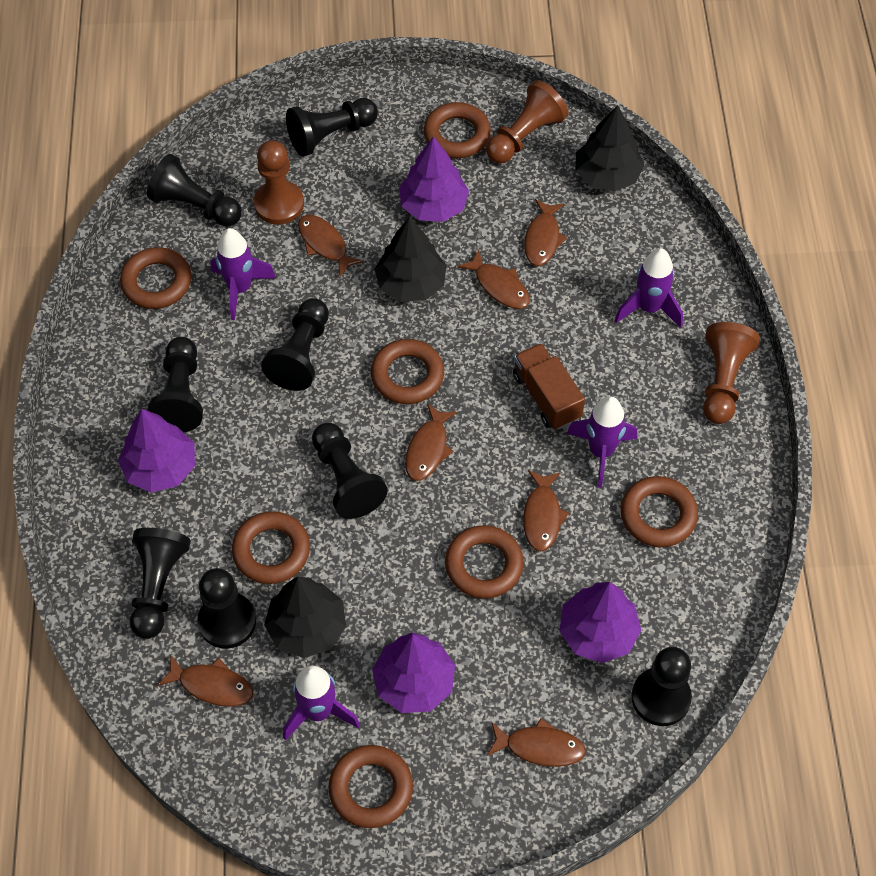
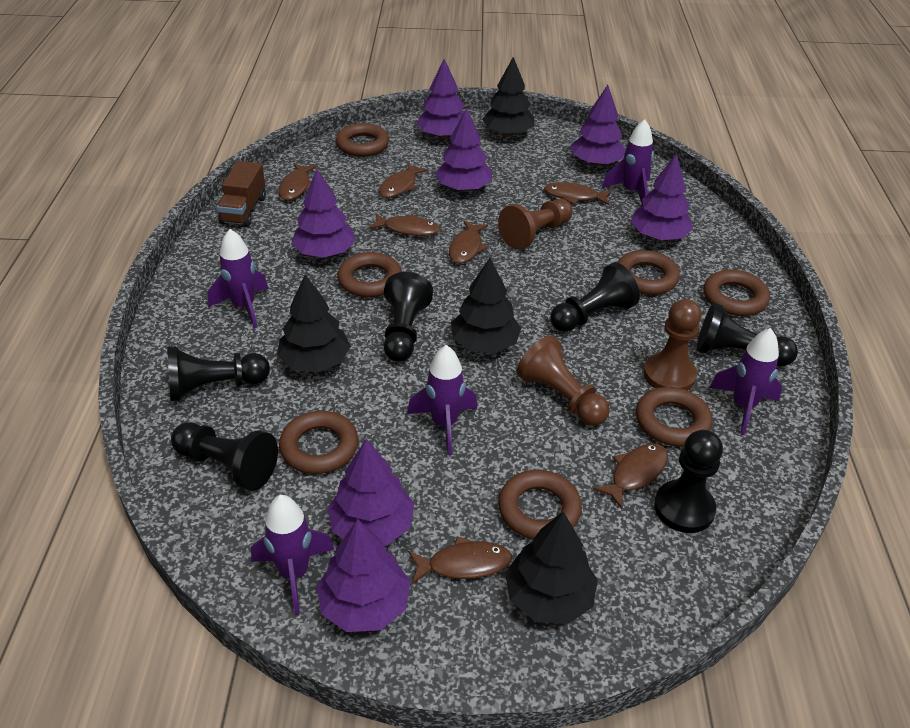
black pawn: [130,528,191,639] [147,154,242,227] [148,337,203,432] [198,568,256,649] [261,298,329,391] [286,98,378,157] [312,423,388,519] [631,647,692,726] = 8 -> [167,346,270,401] [171,422,278,491] [384,272,433,362] [550,262,640,332] [654,430,723,533] [697,303,798,366] = 6
black tree: [264,577,346,658] [374,217,447,302] [576,105,644,192] = 3 -> [277,274,351,372] [451,258,521,353] [482,57,534,136] [505,511,598,624] = 4
purple rocket: [210,228,276,321] [283,666,360,741] [567,396,637,488] [615,248,683,328] = 4 -> [208,229,268,328] [251,495,334,615] [407,345,477,455] [602,119,654,206] [709,328,782,435] = 5
purple tree: [118,409,195,492] [372,632,455,713] [399,136,469,222] [559,582,641,663] = 4 -> [291,169,356,258] [317,519,411,632] [327,439,415,546] [416,59,464,139] [435,108,492,192] [571,85,626,166] [631,154,693,240] = 7

